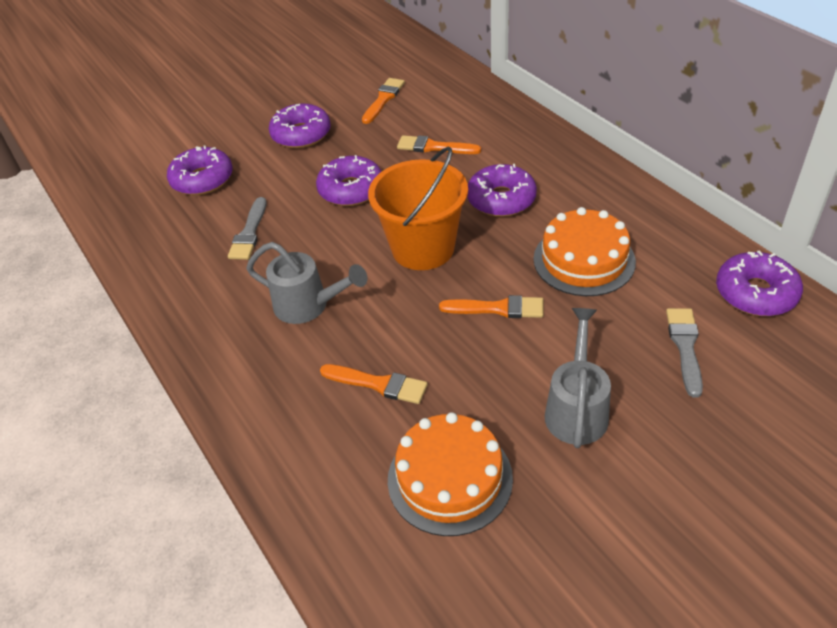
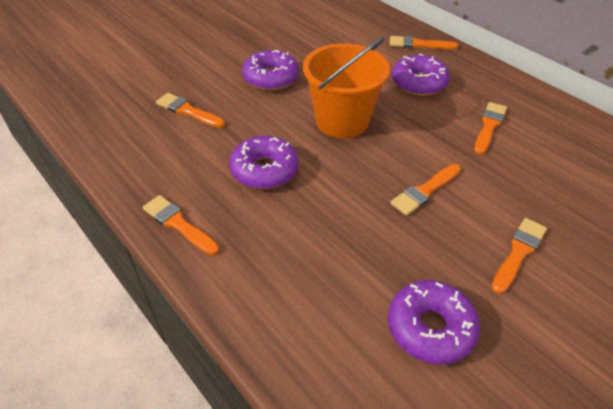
grey brush: [228,197,266,260] [666,308,703,398] = 2 -> none = 0
grey watering can: [246,242,368,324] [545,308,611,448] = 2 -> none = 0
orange brush: [320,364,428,404] [362,78,405,124] [397,135,481,154] [439,295,544,318] = 4 -> [143,195,219,255] [156,93,225,128] [390,36,459,50] [391,164,461,216] [474,102,507,155] [491,218,547,294] = 6
orange cake: [388,412,513,536] [533,207,636,296] = 2 -> none = 0
purple donut: [167,146,233,195] [269,104,331,148] [316,155,382,206] [467,164,537,217] [716,250,803,316] = 5 -> [229,135,298,189] [242,50,299,91] [388,280,480,365] [392,54,450,96] = 4

